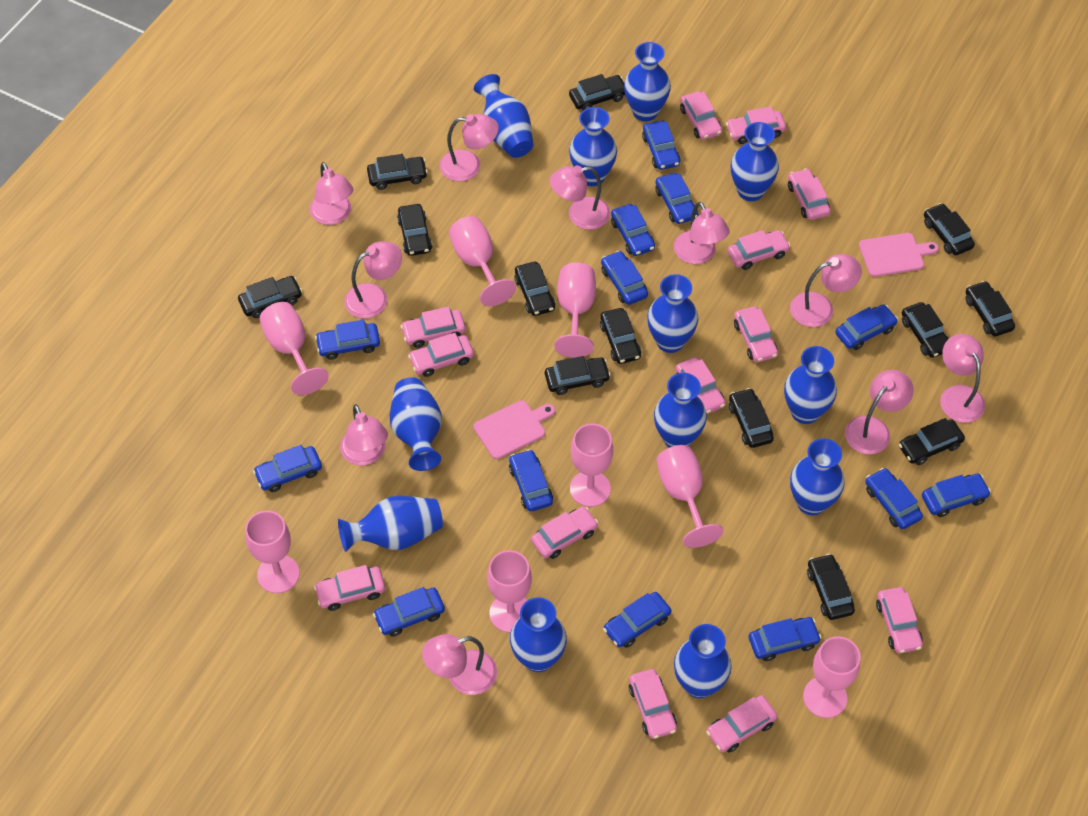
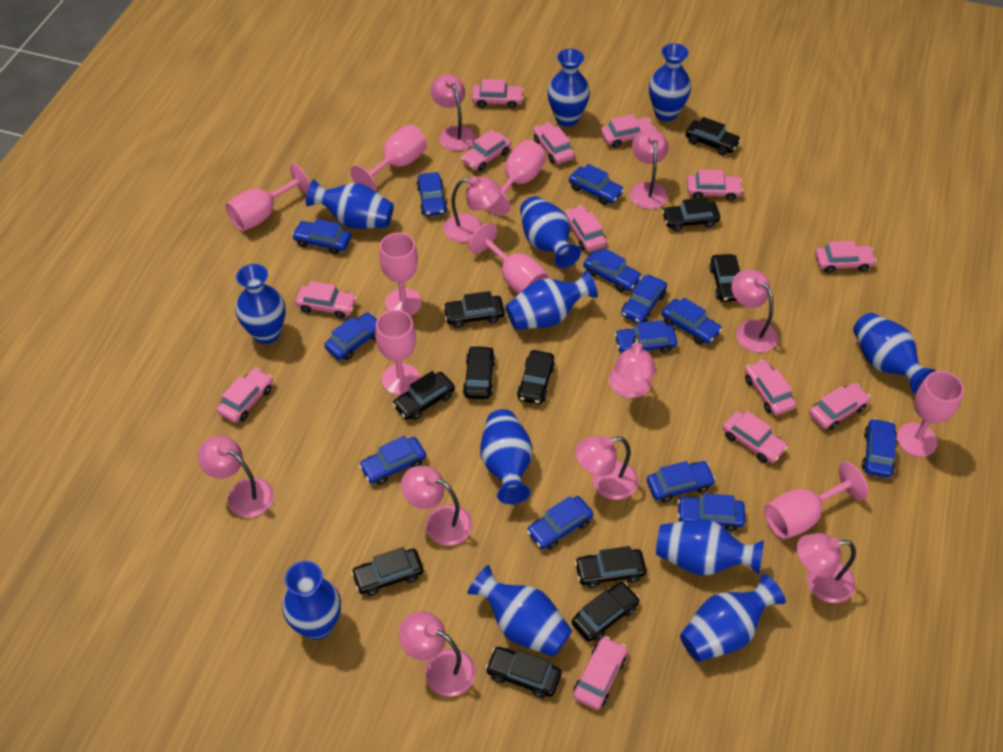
black car: [238,276,302,318] [367,154,428,190] [397,204,433,256] [514,262,555,316] [545,356,611,395] [569,74,625,110] [600,308,641,364] [729,388,774,448] [807,554,855,620] [899,418,965,465] [902,302,949,358] [924,203,975,256] [966,281,1015,336] = 13 -> [351,547,424,596] [392,371,455,421] [443,291,505,328] [463,345,496,399] [486,647,562,699] [517,350,555,405] [572,582,640,642] [575,546,646,588] [662,197,720,232] [685,117,741,155] [709,254,740,302] = 11
pink cutting board: [473,400,555,459] [859,233,939,277] = 2 -> none = 0

